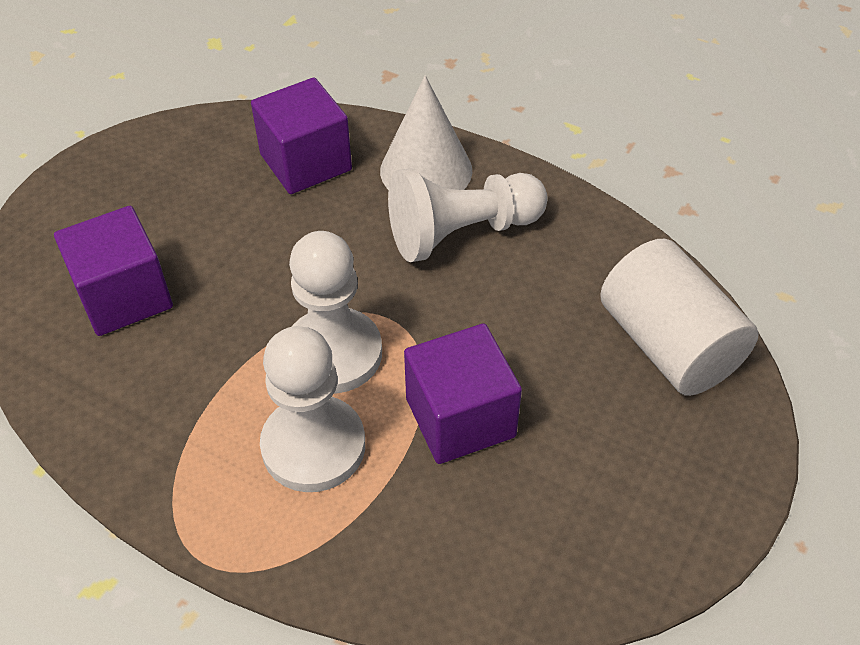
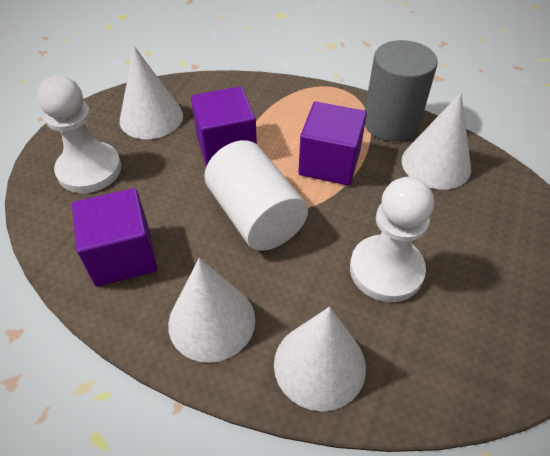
grey cylinder: none = 0 -> [365,40,438,141] = 1
white cone: [380,75,472,190] = 1 -> [120,46,183,139] [168,258,255,363] [274,307,366,411] [402,92,471,190] = 4
white pawn: [260,326,365,492] [289,231,382,394] [388,169,548,262] = 3 -> [37,76,122,193] [350,177,434,302] = 2

